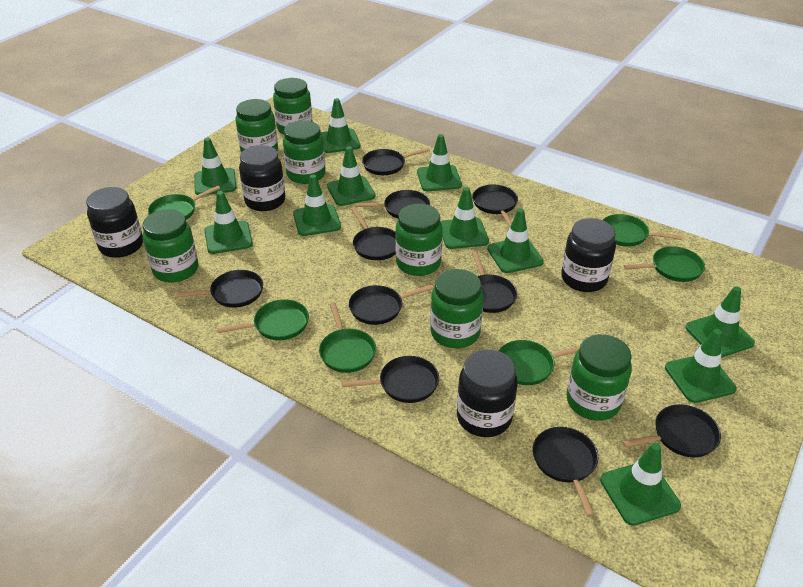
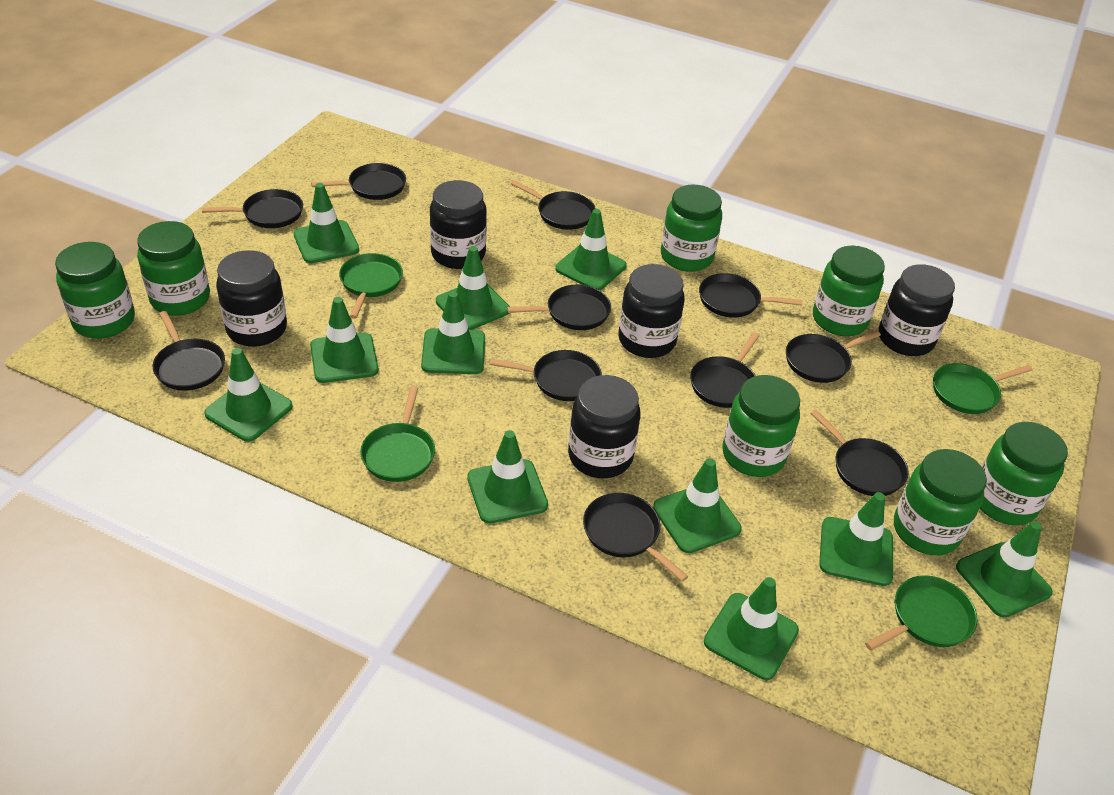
black jar: [86,187,143,258] [239,145,285,211] [457,349,518,437] [561,218,616,292] = 4 -> [216,250,287,347] [430,180,487,269] [568,375,641,478] [619,264,685,358] [878,264,955,356] = 5
black pan: [175,270,263,308] [341,356,439,403] [349,285,434,325] [352,209,396,260] [354,190,430,219] [362,148,430,175] [472,185,518,227] [472,251,517,313] [533,427,598,517] [622,404,721,457] = 10 -> [153,311,225,391] [202,189,303,228] [311,163,406,200] [490,350,602,401] [507,285,611,330] [511,180,596,230] [583,493,688,582] [690,332,760,408] [699,273,803,318] [786,330,881,383] [810,410,909,496] = 11
green pan: [148,186,220,220] [218,299,309,340] [319,303,376,373] [499,340,580,385] [603,214,682,247] [624,246,705,282] = 6 -> [339,253,403,319] [360,386,435,482] [865,575,977,651] [933,363,1033,414] = 4

